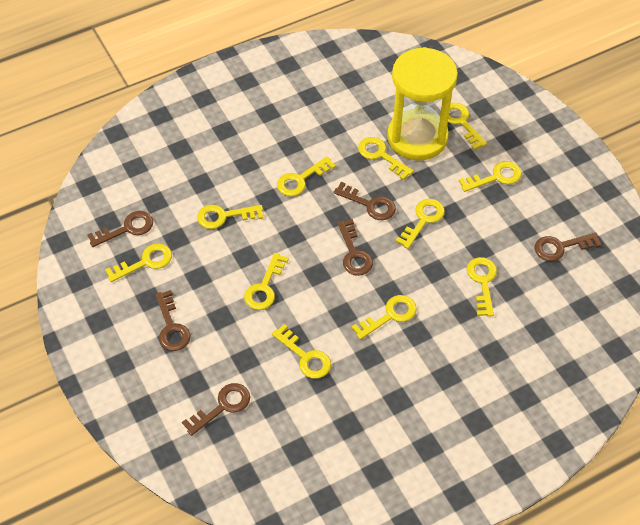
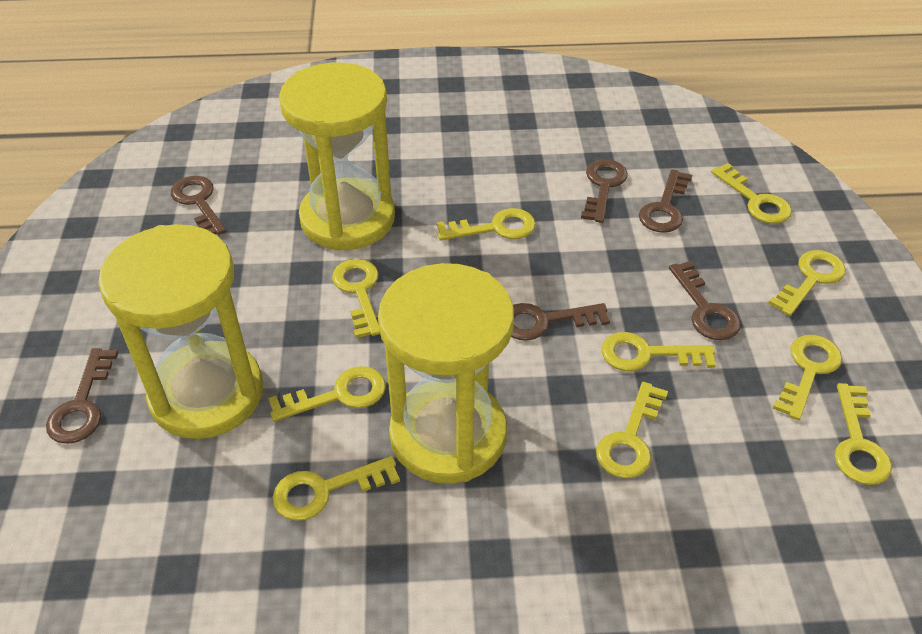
yellow hourglass: [387,47,458,160] = 1 -> [98,224,263,439] [279,62,395,251] [378,263,514,484] = 3
yellow key: [105,243,172,282] [197,205,263,229] [244,253,289,310] [272,324,331,379] [277,156,336,196] [352,295,417,340] [358,137,413,180] [395,199,445,249] [448,103,487,150] [459,161,521,192] [467,257,497,317] = 11 -> [268,366,386,422] [273,456,400,521] [332,259,380,338] [437,208,536,241] [596,382,668,479] [601,332,716,371] [711,163,792,224] [768,250,846,316] [773,335,842,420] [834,383,892,485] = 10

